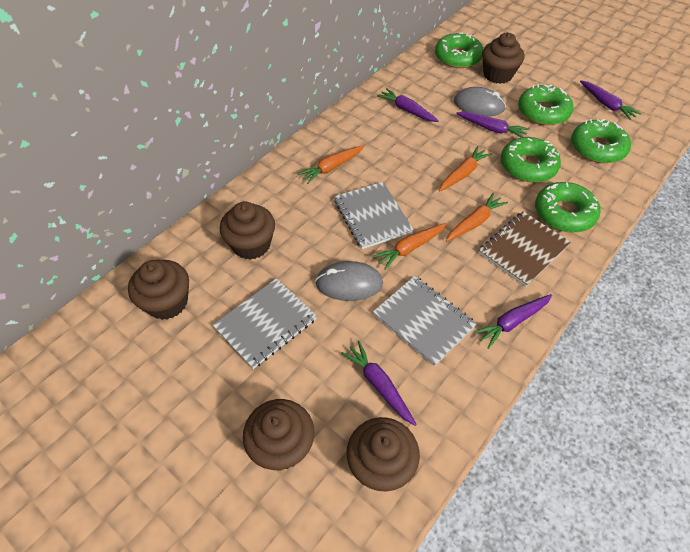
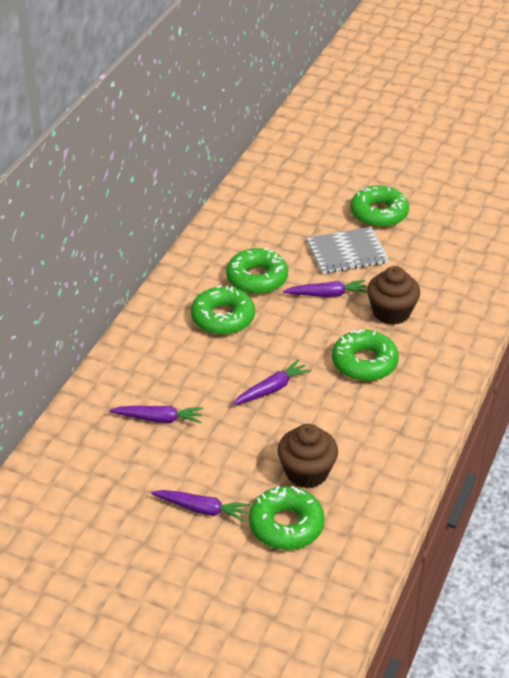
brown cupcake: [128,260,189,320] [220,202,275,260] [243,399,314,470] [346,417,420,491] [482,33,524,84] = 5 -> [278,424,338,488] [367,266,420,325] = 2
brown notebook: [479,211,571,287] = 1 -> none = 0
grey mouse: [315,261,383,301] [454,87,506,116] = 2 -> none = 0
grey notebook: [213,278,317,369] [334,182,414,249] [373,276,477,366] = 3 -> [307,227,389,274] = 1
orange carrot: [297,145,364,184] [373,223,447,270] [439,146,492,192] [446,193,508,242] = 4 -> none = 0
purple carrot: [341,341,417,426] [377,88,439,122] [456,112,529,138] [473,294,552,349] [580,80,641,120] = 5 -> [109,406,203,423] [151,490,250,522] [232,360,311,406] [283,280,367,297] = 4

